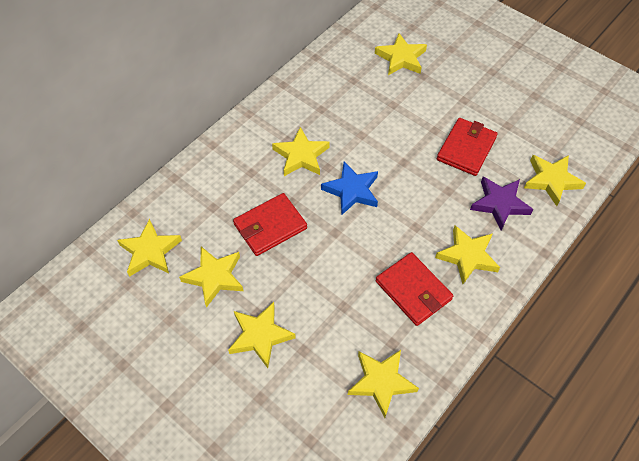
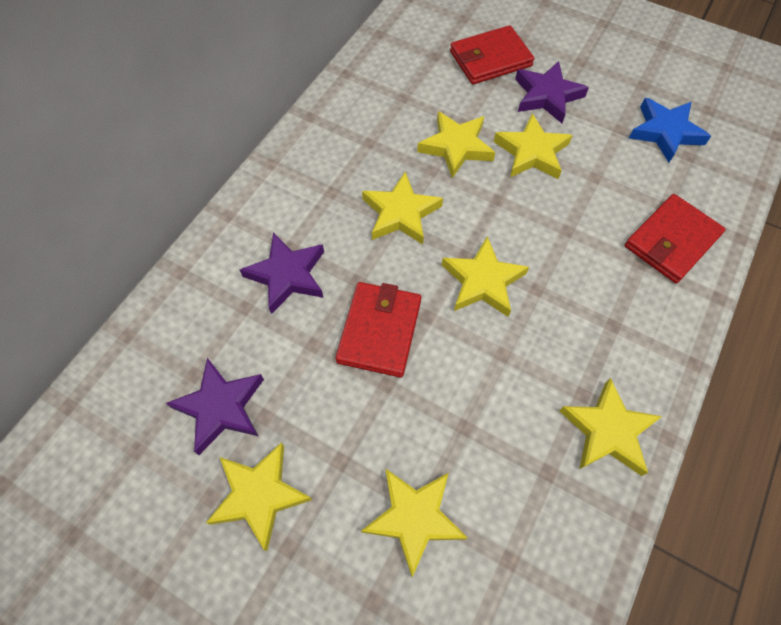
purple star: [470,177,533,230] = 1 -> [166,358,264,455] [240,232,324,314] [515,61,589,123] = 3
yellow star: [117,219,182,277] [179,247,243,308] [228,302,296,368] [272,127,330,176] [348,350,419,418] [375,33,427,75] [435,225,500,284] [524,155,586,206] = 8 -> [206,442,312,551] [361,469,468,577] [362,172,443,245] [417,111,496,178] [442,236,529,317] [494,113,573,179] [559,378,662,476] = 7

